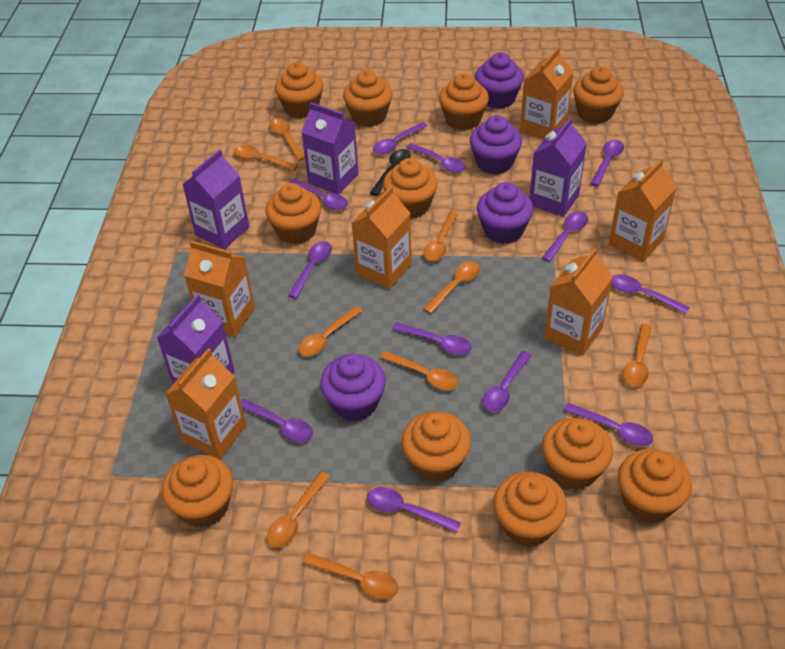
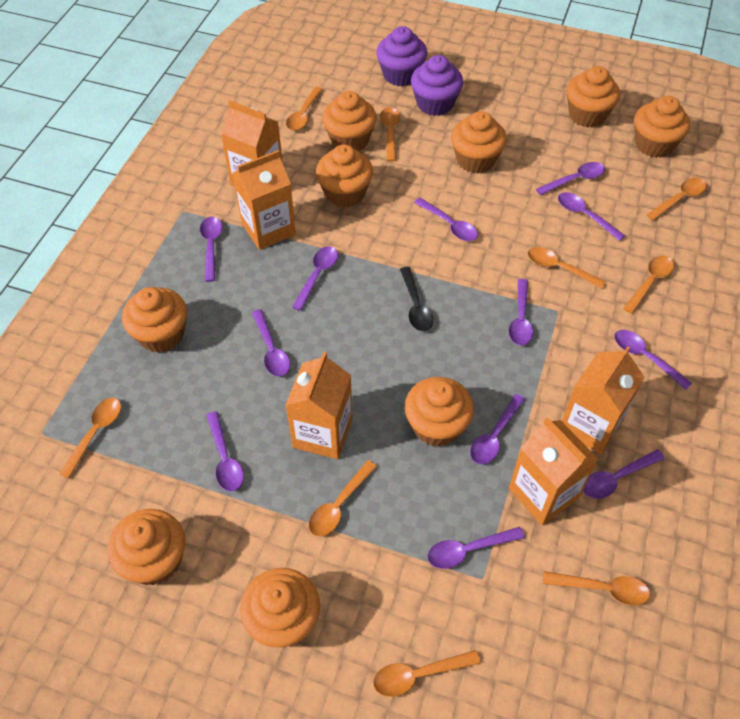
orange carton: [165,348,246,459] [184,241,255,337] [352,186,412,289] [520,47,574,139] [544,248,613,356] [609,159,677,261] = 6 -> [221,100,283,187] [232,150,296,250] [285,352,352,459] [509,417,598,525] [562,346,644,454] = 5
orange cupcake: [162,455,233,528] [266,183,321,244] [275,62,323,118] [343,70,393,127] [383,158,438,218] [401,411,471,482] [439,73,489,130] [493,472,567,547] [542,418,613,489] [573,66,624,124] [618,449,692,523] = 11 -> [108,509,185,585] [122,287,187,353] [240,568,320,648] [316,144,373,207] [322,91,377,151] [404,377,474,447] [451,111,507,173] [566,66,620,127] [634,96,690,158] = 9
purple carton: [157,294,235,384] [182,149,249,249] [301,102,358,194] [529,117,587,217] = 4 -> none = 0
purple cupcake: [320,354,386,421] [470,115,522,174] [475,52,524,109] [477,182,533,244] = 4 -> [376,26,427,87] [411,55,463,116] = 2

